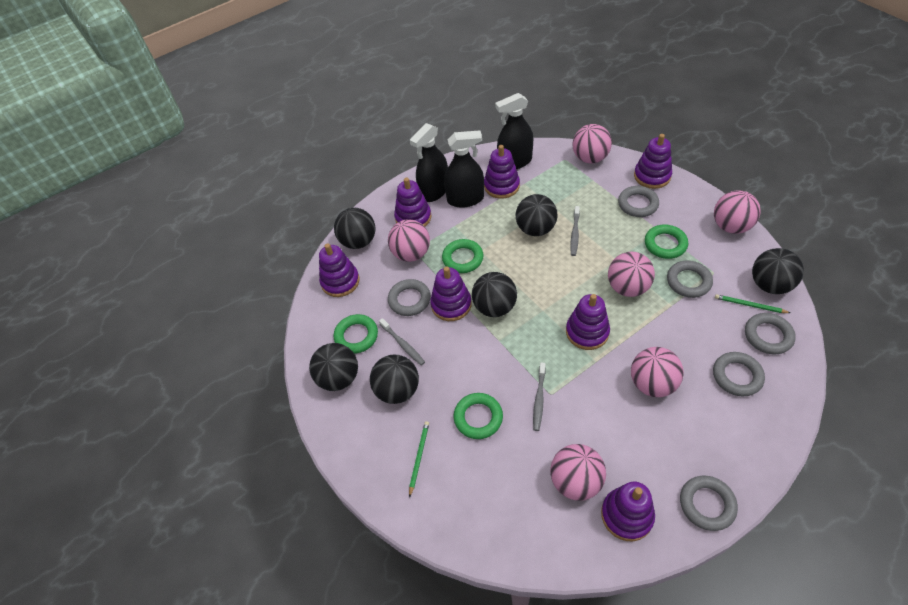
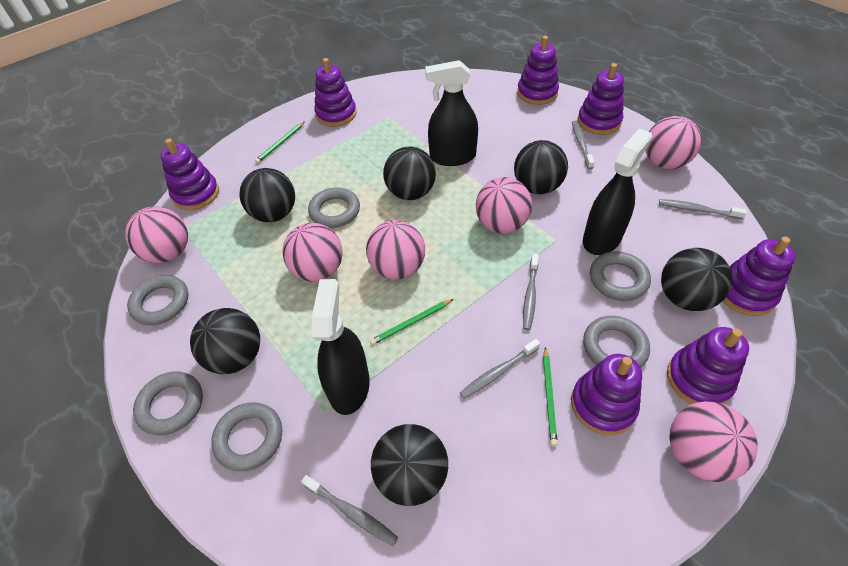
green pencil: [409,421,429,498] [715,294,790,313] = 2 -> [255,122,305,163] [370,299,453,345] [543,347,558,446] = 3
green ring: [334,314,378,354] [442,239,484,273] [454,393,503,439] [645,224,688,259] = 4 -> none = 0
grey toothbrush: [379,318,425,365] [533,363,546,431] [570,206,580,256] = 3 -> [301,475,398,546] [460,339,540,399] [523,254,539,330] [572,121,595,169] [659,199,747,219] = 5

